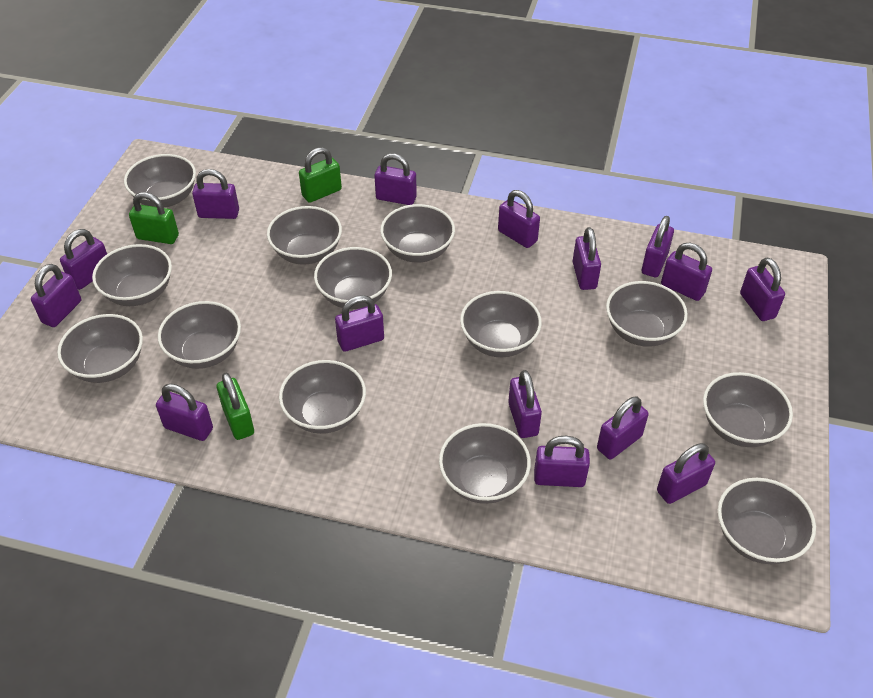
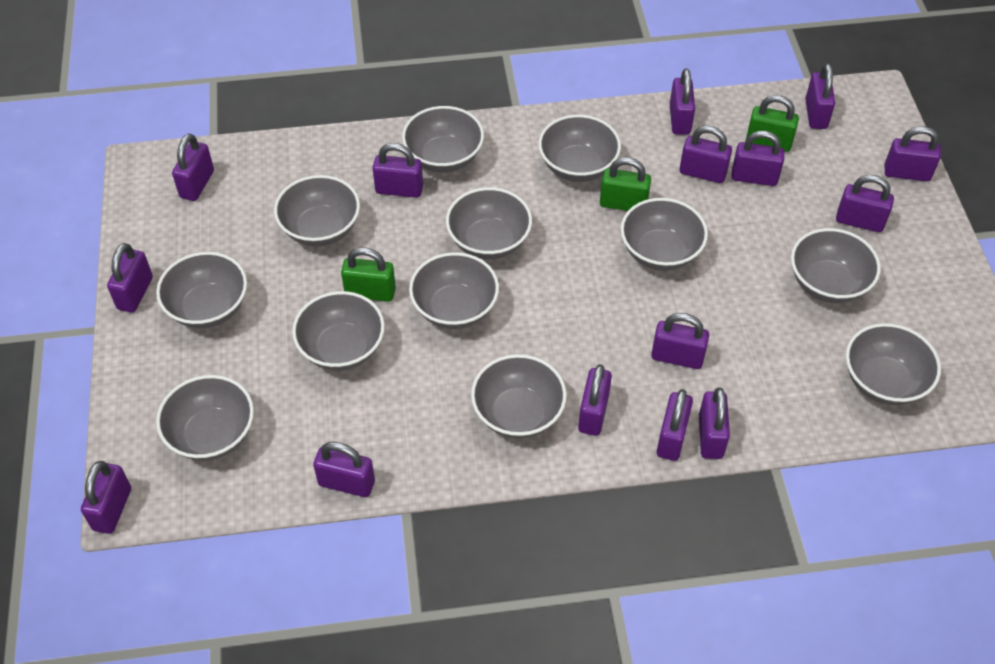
grey bowl: [57,314,143,383] [92,244,172,306] [124,154,196,208] [158,301,241,369] [267,206,342,265] [279,360,366,434] [314,247,392,309] [380,204,455,262] [439,423,531,504] [460,291,542,357] [606,281,688,347] [703,372,793,447] [718,478,816,564] = 13 -> [156,252,247,328] [156,375,254,461] [274,175,360,247] [292,291,385,371] [402,106,484,173] [409,252,499,329] [446,187,532,259] [471,354,567,439] [539,115,621,182] [621,198,708,271] [791,228,881,303] [846,323,941,405] = 12

